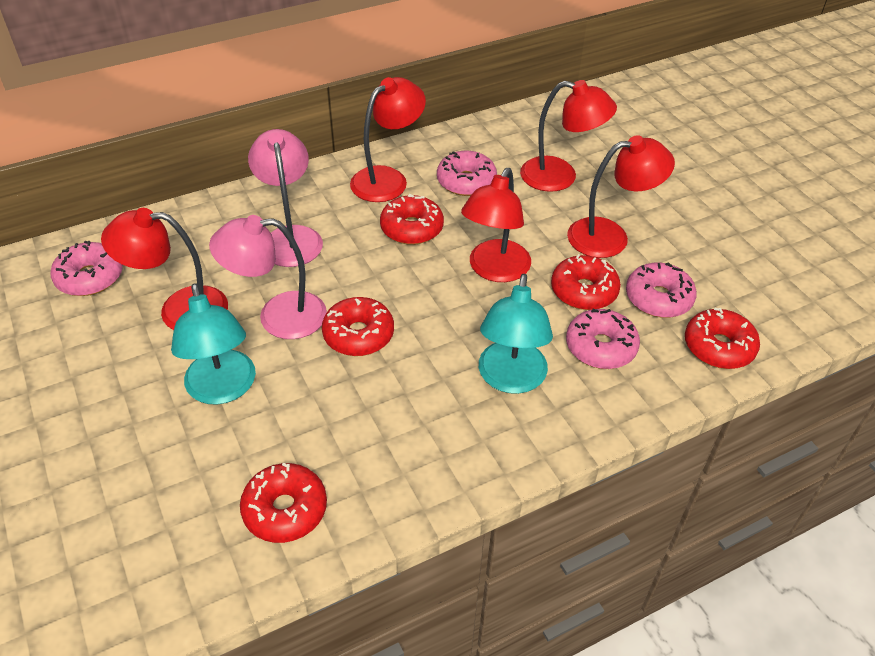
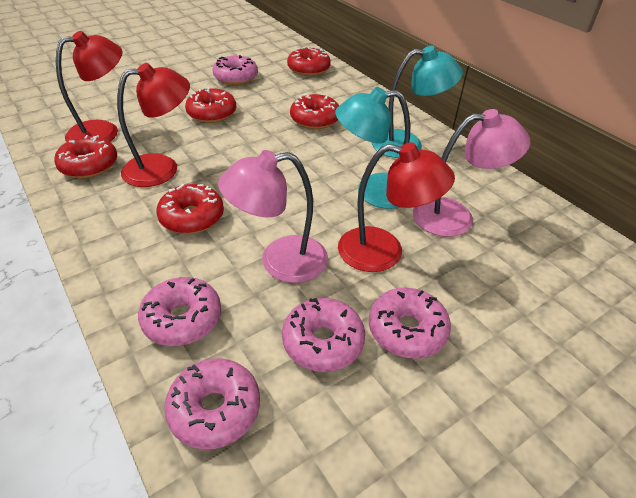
pink donut: [50,240,123,296] [437,151,497,196] [566,309,640,369] [626,262,697,318] = 4 -> [138,277,221,346] [164,358,260,449] [213,55,258,85] [282,298,365,372] [369,288,451,359] = 5
red lamp: [101,208,228,330] [350,77,426,202] [461,168,531,282] [520,80,617,192] [567,135,675,258] = 5 -> [56,31,122,142] [117,63,190,187] [338,142,455,272] = 3

